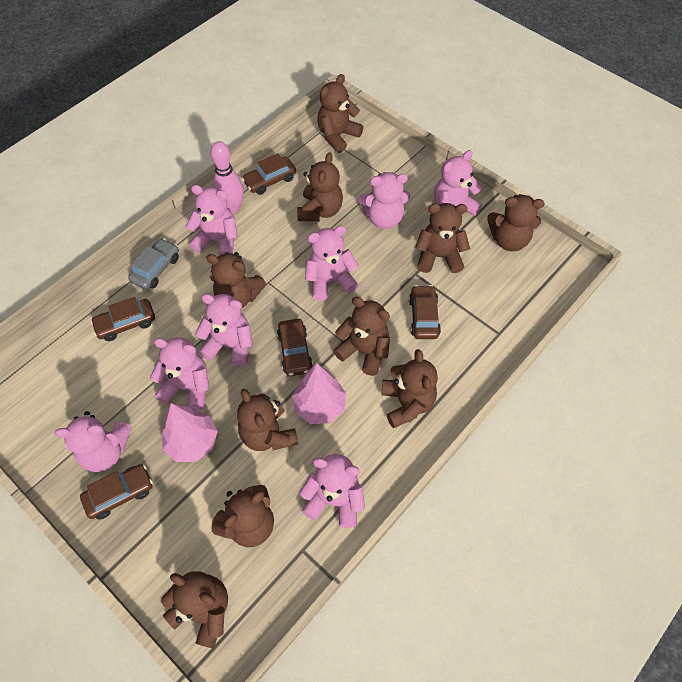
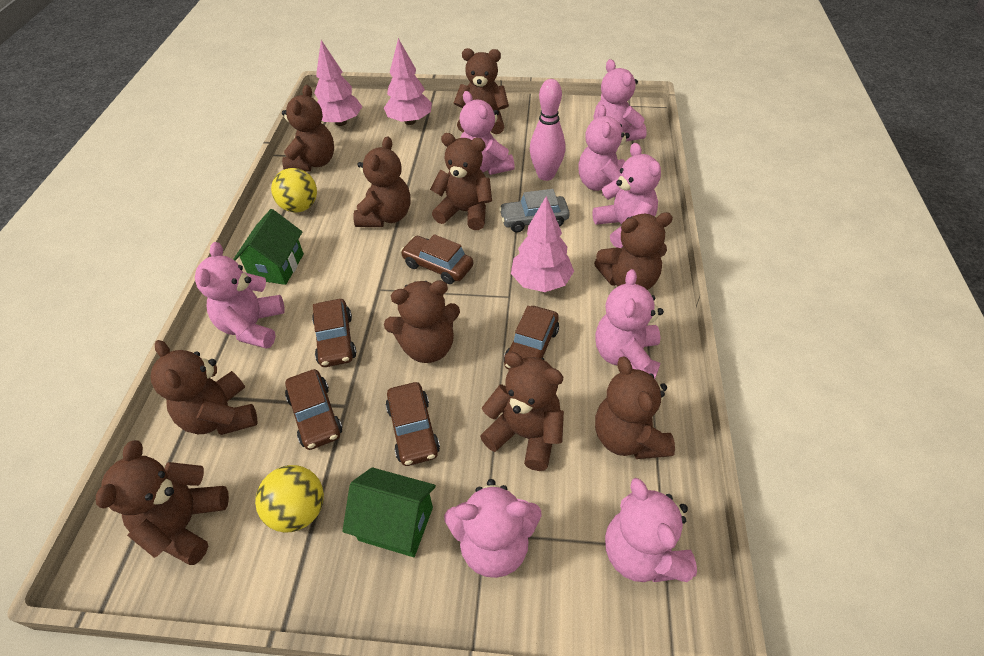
green house: none = 0 -> [233,209,304,285] [342,467,436,557] = 2
pink tree: [161,403,218,462] [292,363,346,424] = 2 -> [314,40,362,126] [384,38,432,125] [511,196,574,292] = 3
yellow ball: none = 0 -> [255,465,324,533] [271,168,317,212] = 2

